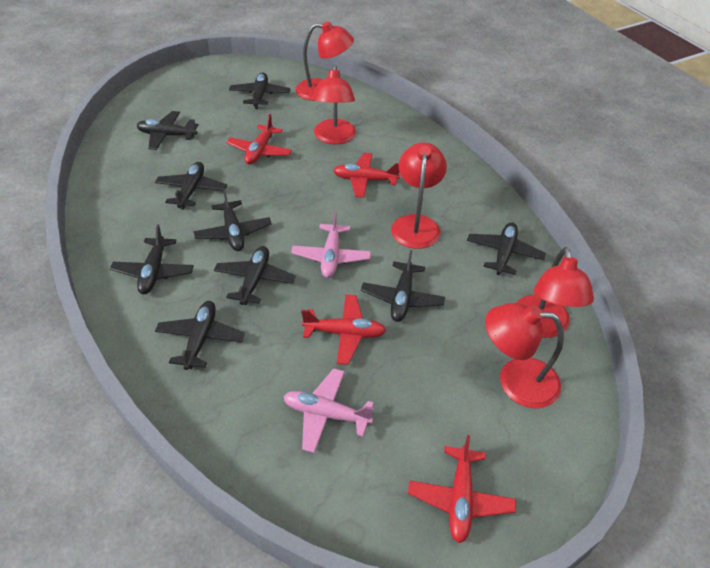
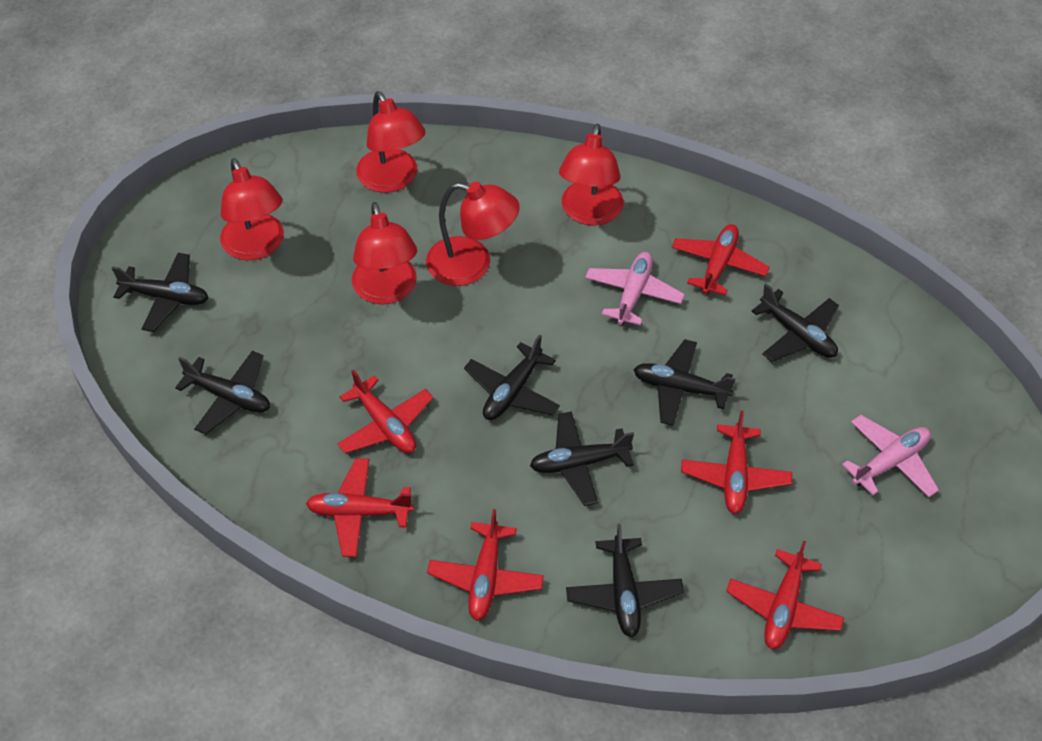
black plane: [110,224,194,294] [137,111,199,150] [155,162,227,209] [155,301,245,370] [194,189,272,251] [214,246,296,305] [229,72,290,109] [361,250,445,322] [467,222,546,276] = 9 -> [112,253,208,332] [175,351,270,435] [464,334,560,420] [530,412,634,506] [566,524,684,638] [633,339,736,426] [751,284,839,362] = 7
red plane: [226,114,292,165] [301,294,386,365] [333,153,400,198] [408,435,516,543] = 4 -> [306,458,414,557] [337,370,433,454] [427,509,544,621] [672,224,770,295] [681,410,792,514] [726,541,844,649] = 6

